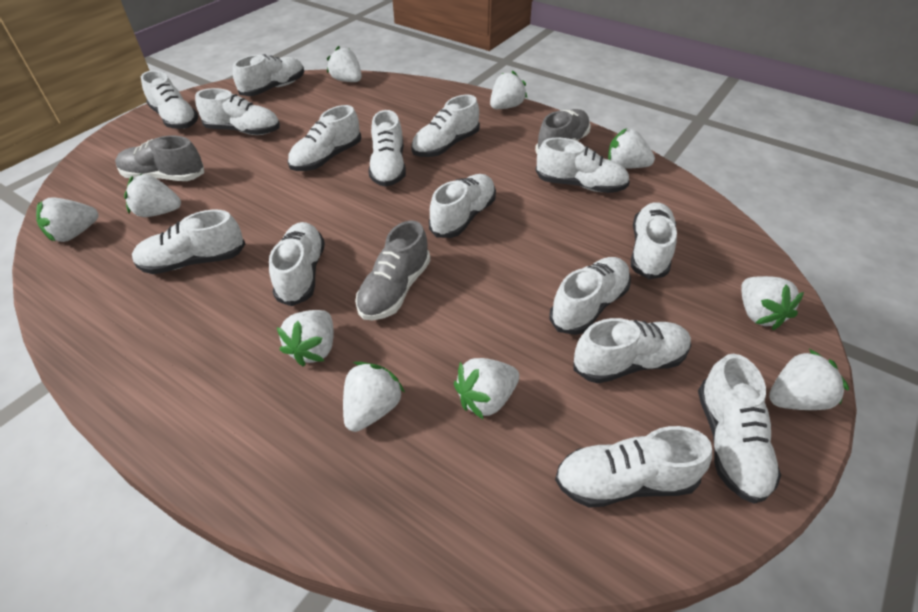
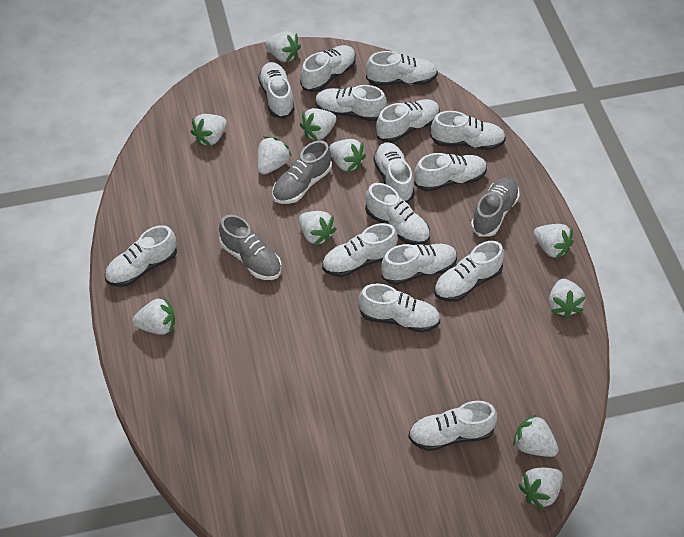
white strawberry: [36,197,98,242] [124,174,181,217] [277,310,334,367] [327,46,362,82] [343,362,405,432] [454,358,519,420] [490,71,527,109] [608,129,655,168] [741,276,804,330] [769,349,849,410] = 10 -> [132,297,175,335] [191,114,227,146] [257,137,291,174] [265,31,301,62] [299,211,336,246] [300,108,336,141] [329,139,366,172] [513,414,559,457] [518,468,563,510] [534,224,574,259] [549,279,585,318] = 11

